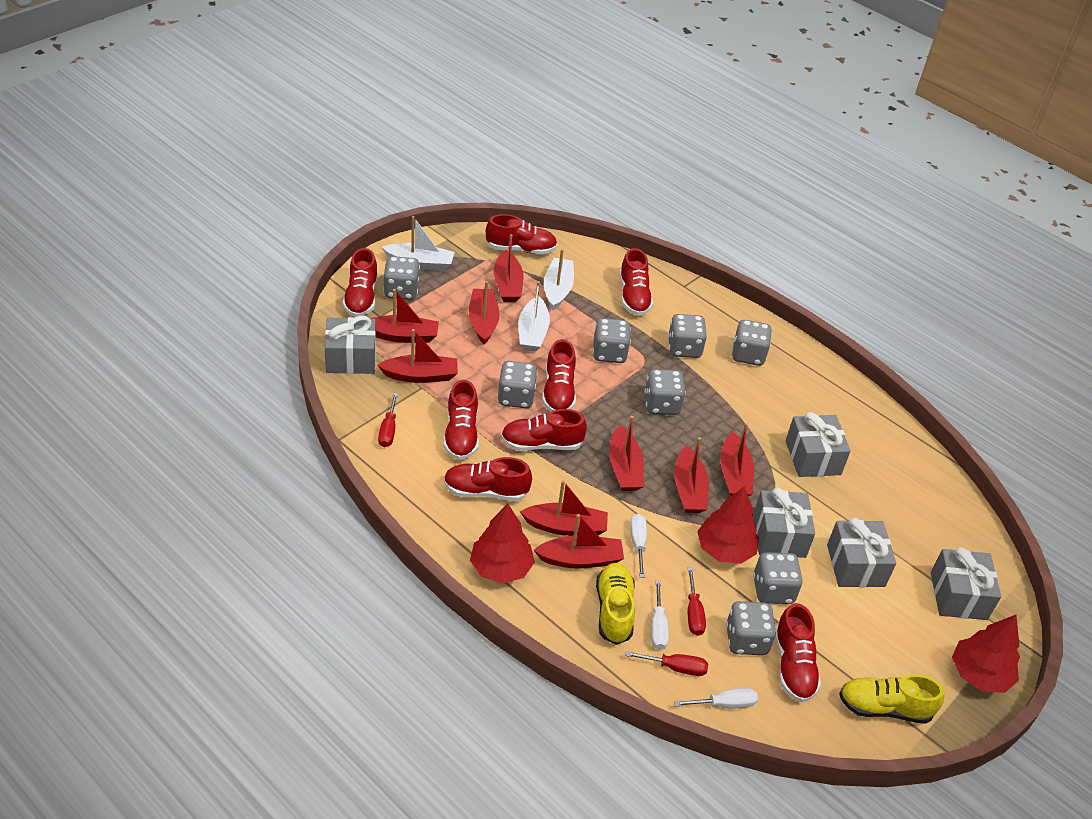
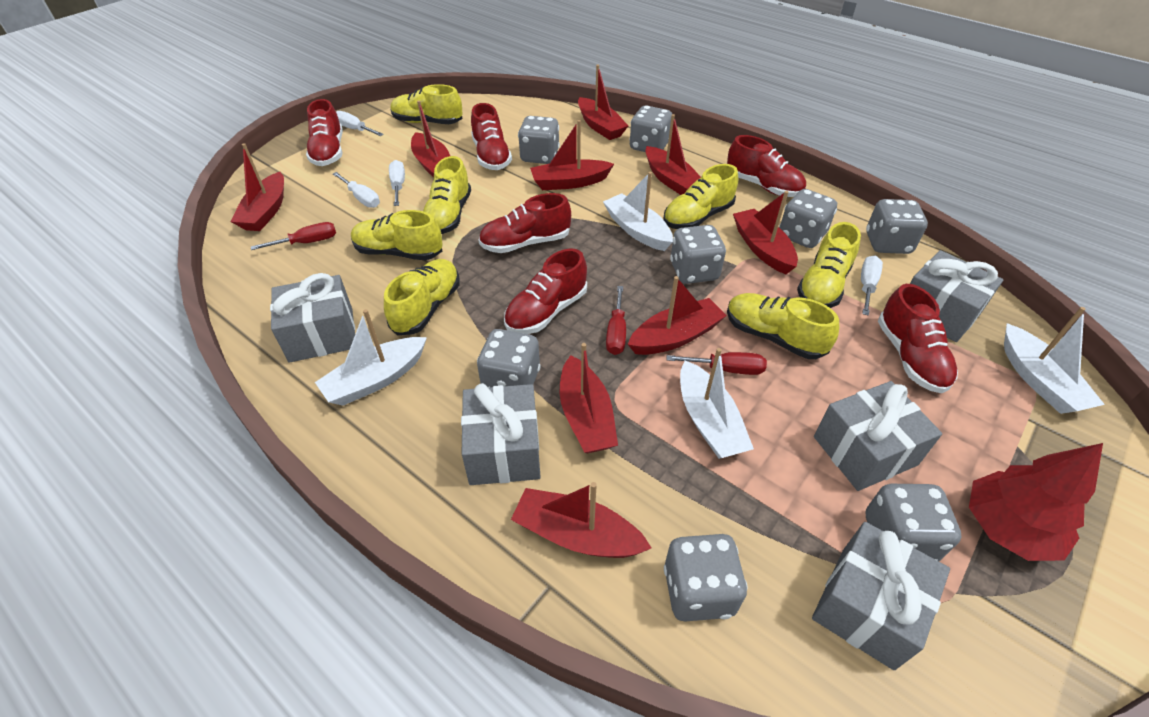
red shoe: [343,248,378,317] [444,380,479,460] [444,457,532,501] [486,214,557,255] [501,409,587,451] [542,339,576,412] [619,248,653,316] [775,603,821,702] = 8 -> [306,99,343,166] [471,103,512,170] [479,193,571,253] [504,248,587,334] [727,135,806,197] [878,284,958,393] = 6
red tree: [470,504,535,584] [697,486,759,564] [952,615,1020,693] = 3 -> [969,443,1103,561] = 1
white boat: [382,216,455,271] [518,281,550,352] [544,249,574,310] = 3 -> [315,309,427,406] [603,172,673,251] [680,348,754,459] [1004,307,1105,414] = 4
white screwdriver: [630,514,647,578] [651,580,669,650] [674,688,758,708] = 3 -> [333,172,380,208] [336,111,384,136] [389,160,405,206] [861,256,883,316] = 4
yellow shoe: [596,563,635,645] [839,674,944,724] = 2 -> [351,210,443,260] [384,259,460,335] [391,84,462,124] [423,156,471,234] [663,164,738,229] [727,293,839,359] [797,222,861,308] = 7

